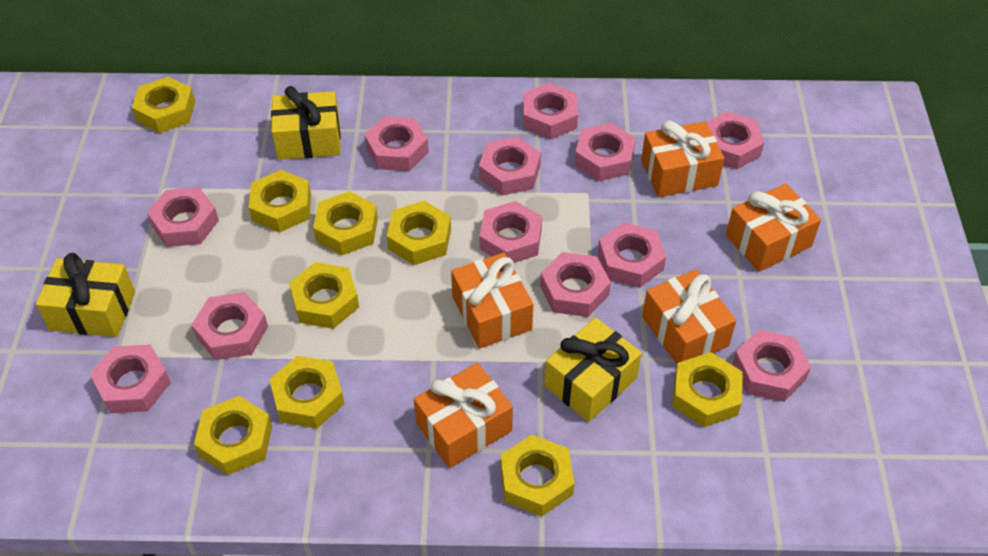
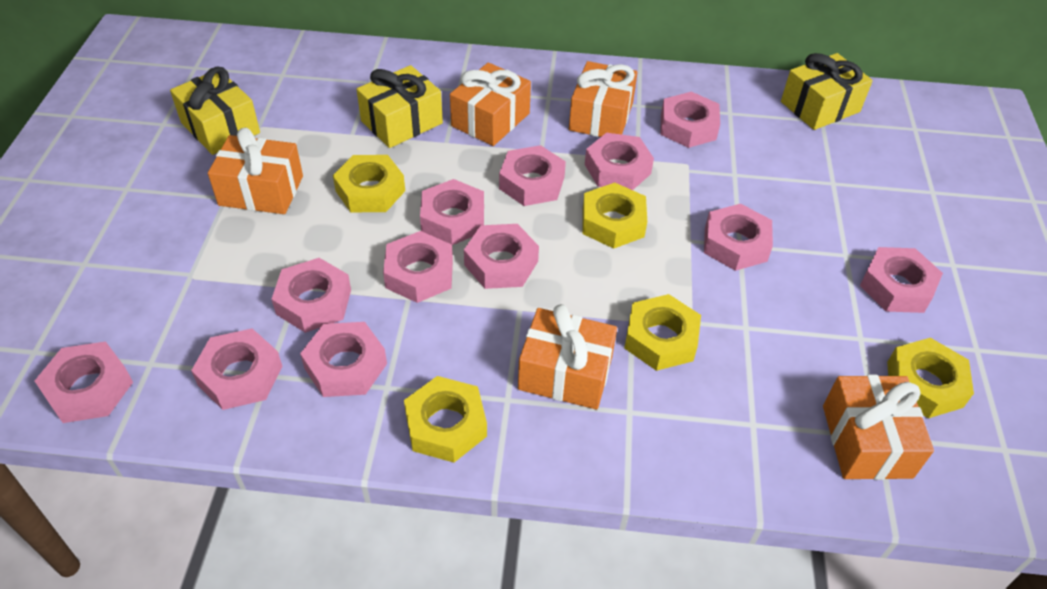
yellow nut: [132,77,195,133] [194,396,272,475] [249,170,311,232] [269,356,344,429] [289,262,359,329] [313,191,378,255] [387,201,451,265] [500,435,575,516] [672,352,743,427] = 9 -> [333,155,405,212] [404,376,487,463] [582,183,647,249] [624,294,701,371] [887,338,974,418] = 5

